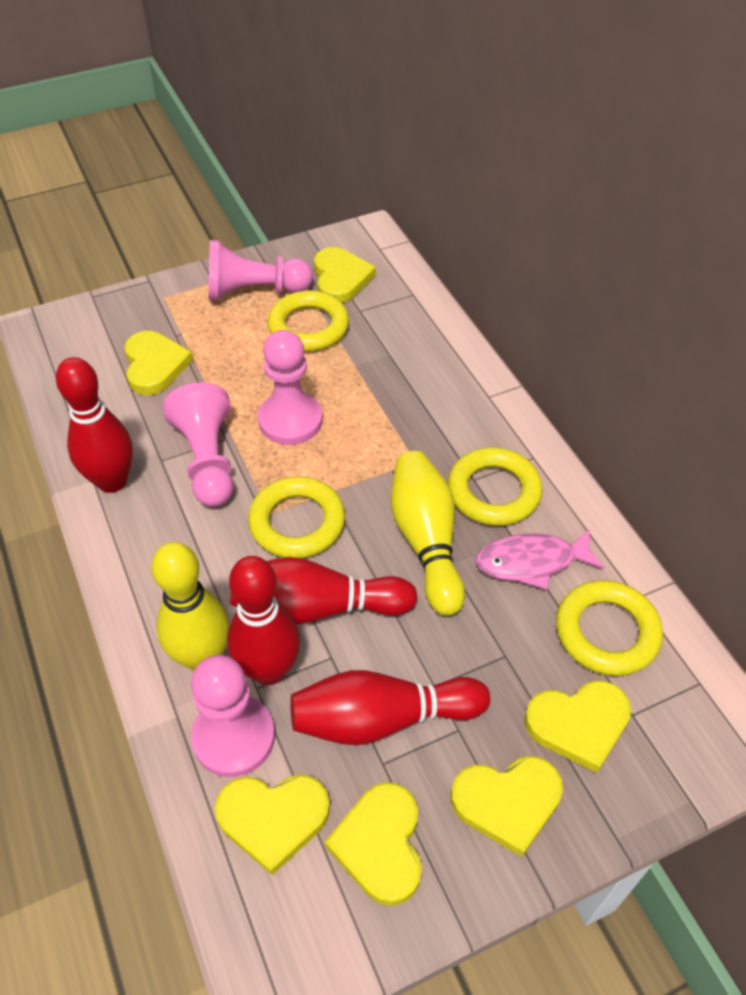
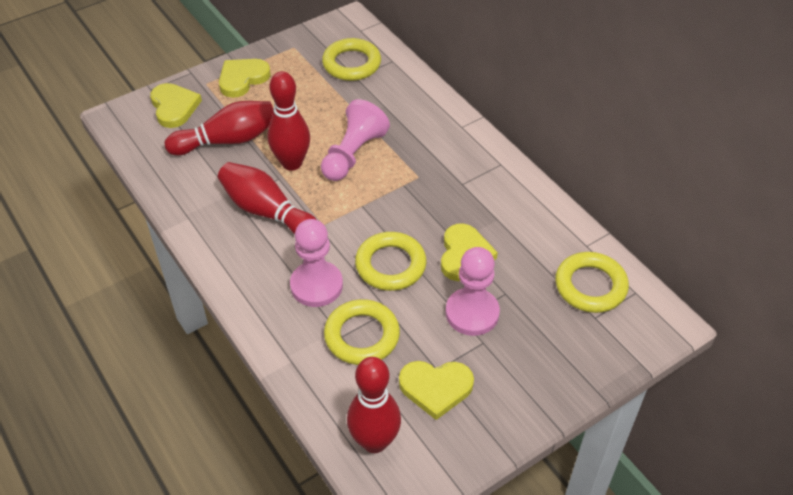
pink fish: [476,529,604,590] = 1 -> none = 0
pink pawn: [163,383,234,507] [191,655,275,777] [209,240,313,300] [258,330,323,445] = 4 -> [290,219,343,307] [321,99,390,181] [446,247,500,336] = 3
yellow bowling pin: [151,542,230,671] [391,451,465,616] = 2 -> none = 0
yellow heart: [124,331,193,395] [215,774,330,875] [314,247,376,303] [325,782,422,906] [451,756,563,857] [524,681,631,773] = 6 -> [150,83,202,128] [219,59,271,98] [399,361,474,420] [441,223,498,281] = 4

